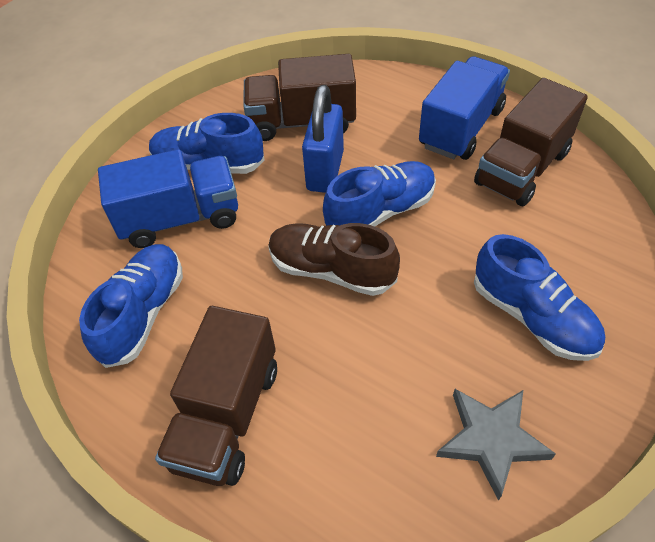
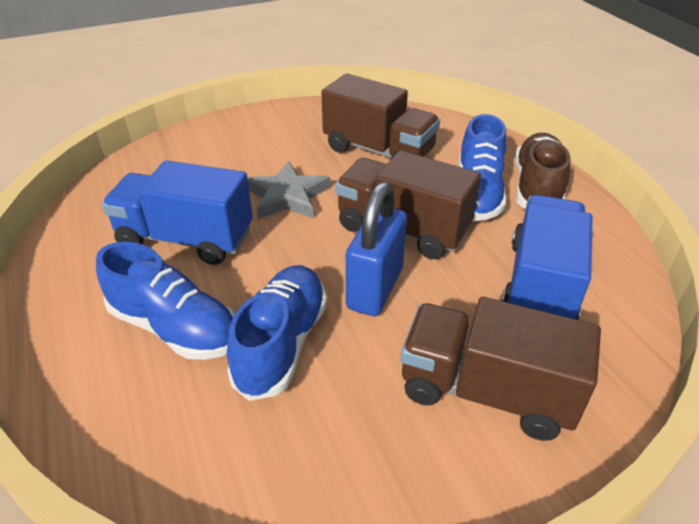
blue shoe: [79,244,183,368] [149,113,265,174] [323,161,436,227] [474,234,605,361] = 4 -> [96,242,235,360] [227,265,327,401] [459,114,507,221] = 3

